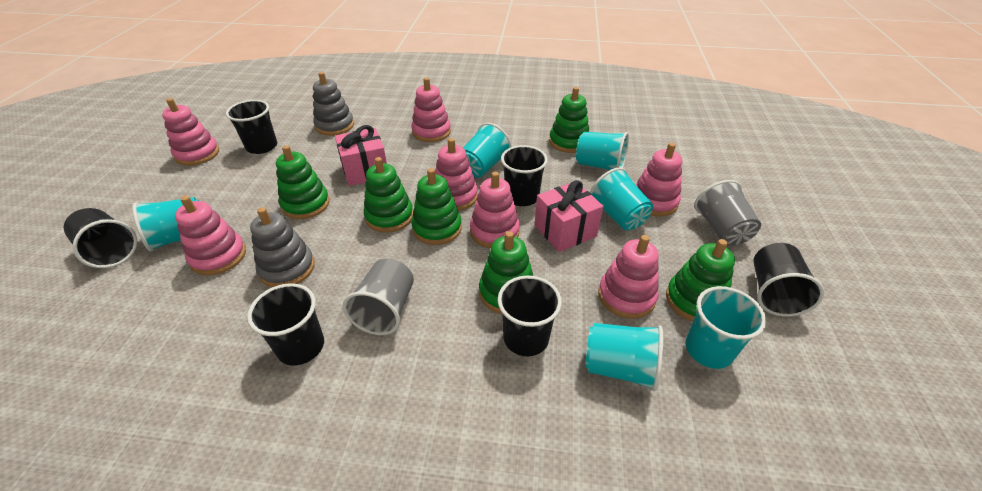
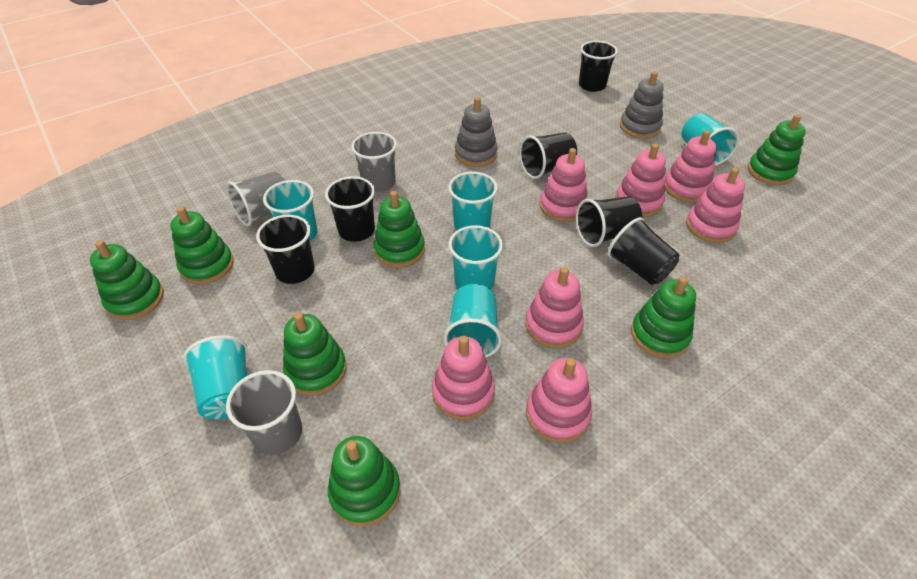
green stacking toy: [276,145,330,219] [364,157,413,233] [411,168,462,245] [479,231,533,314] [549,87,589,153] [666,239,735,322] = 6 -> [90,240,164,320] [170,206,234,285] [283,312,346,396] [328,436,400,527] [373,191,425,268] [631,276,696,358] [747,114,806,186] = 7
grey cup: [343,258,414,335] [694,180,761,245] = 2 -> [226,171,286,226] [226,370,302,455] [351,132,397,192] = 3
pink gift: [335,125,387,186] [535,180,604,252] = 2 -> none = 0

